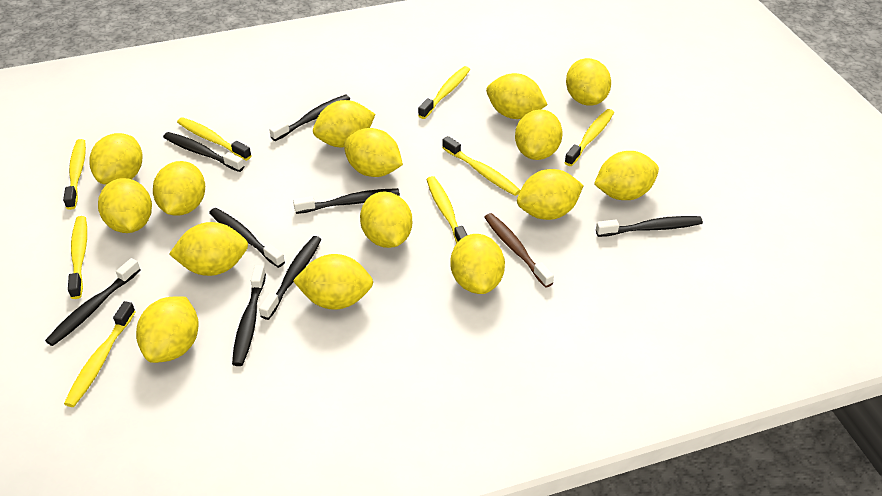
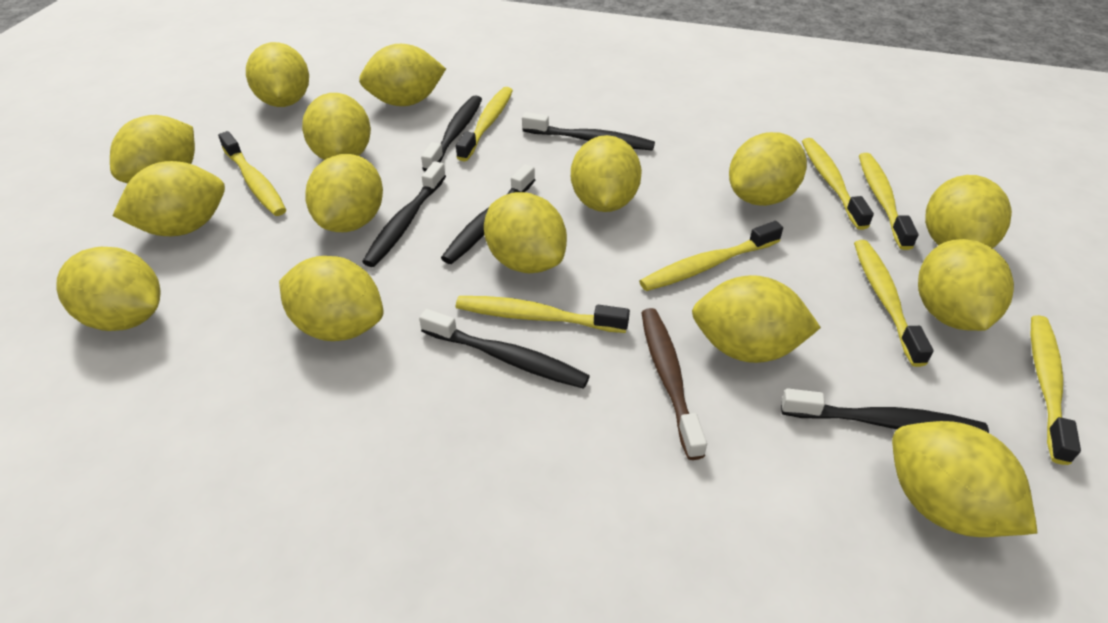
black toothbrush: [45,258,140,346] [163,132,244,172] [209,208,285,268] [232,265,266,366] [259,236,322,320] [269,95,350,141] [293,188,400,214] [596,216,703,237] = 8 -> [362,161,446,267] [419,309,590,389] [421,95,482,171] [441,164,535,264] [522,112,655,151] [781,388,989,433] = 6

